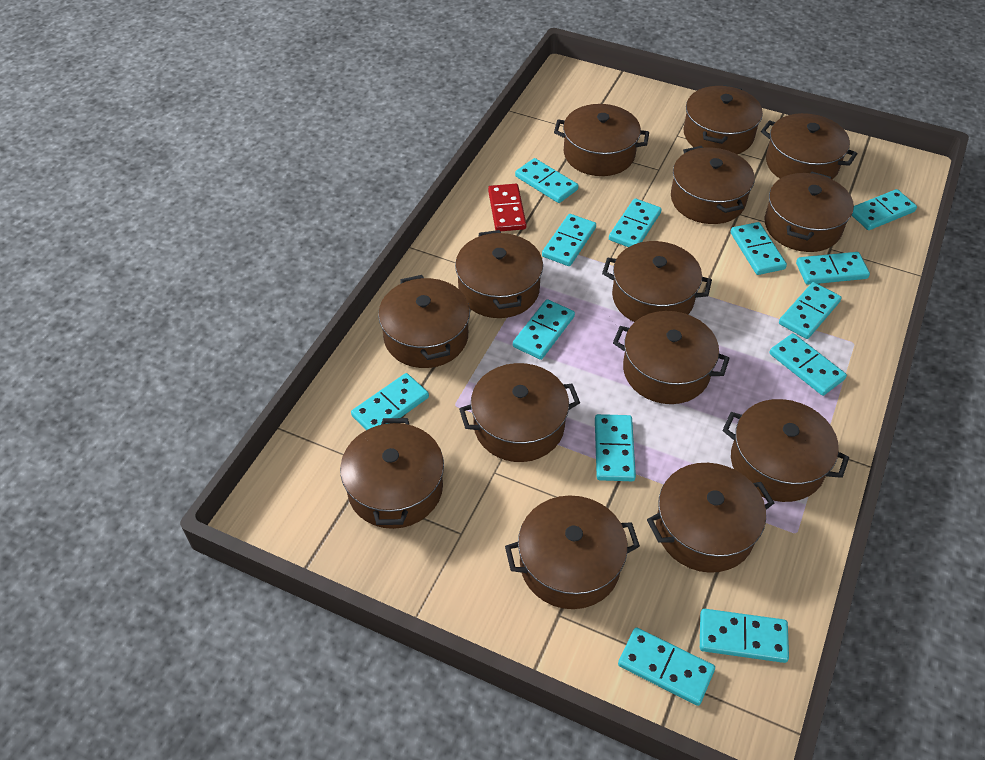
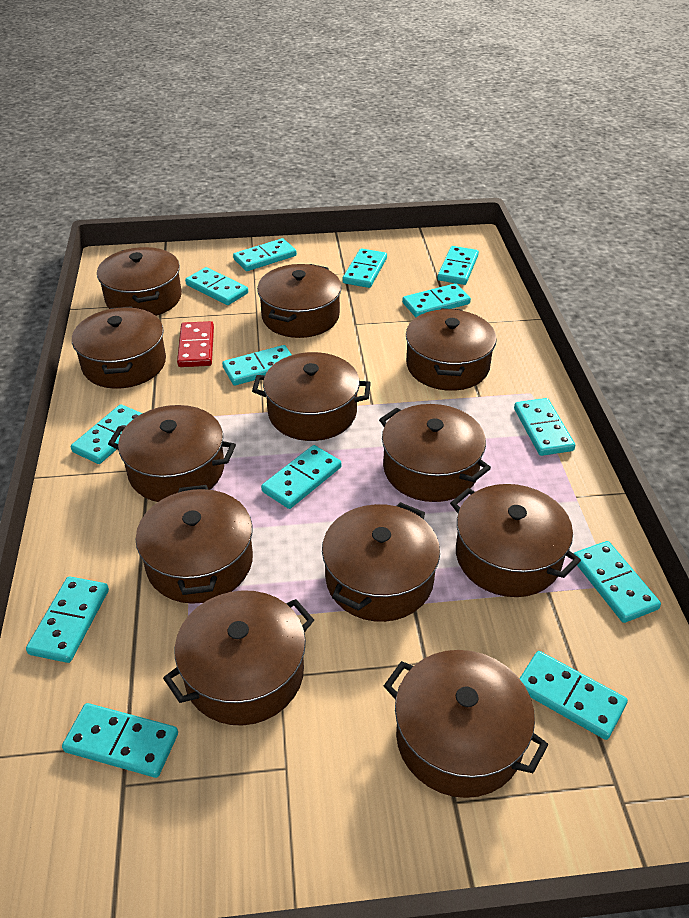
brown pot: [340,418,444,529] [378,275,470,368] [455,230,543,318] [459,363,580,462] [505,495,640,609] [554,104,649,176] [602,241,712,322] [613,311,730,404] [647,463,774,573] [671,146,755,224] [683,85,763,154] [723,399,849,502] [761,113,857,180] [764,172,854,252] = 14 -> [72,306,166,389] [97,247,182,316] [108,405,236,502] [136,485,253,604] [163,590,314,726] [252,352,371,441] [257,264,342,338] [322,502,440,622] [379,404,491,502] [384,650,548,798] [406,308,497,391] [450,484,581,597] = 12

